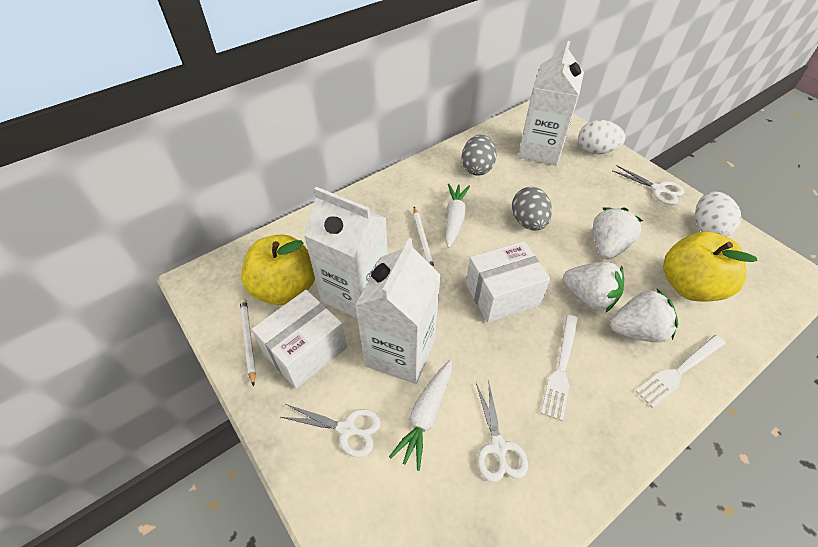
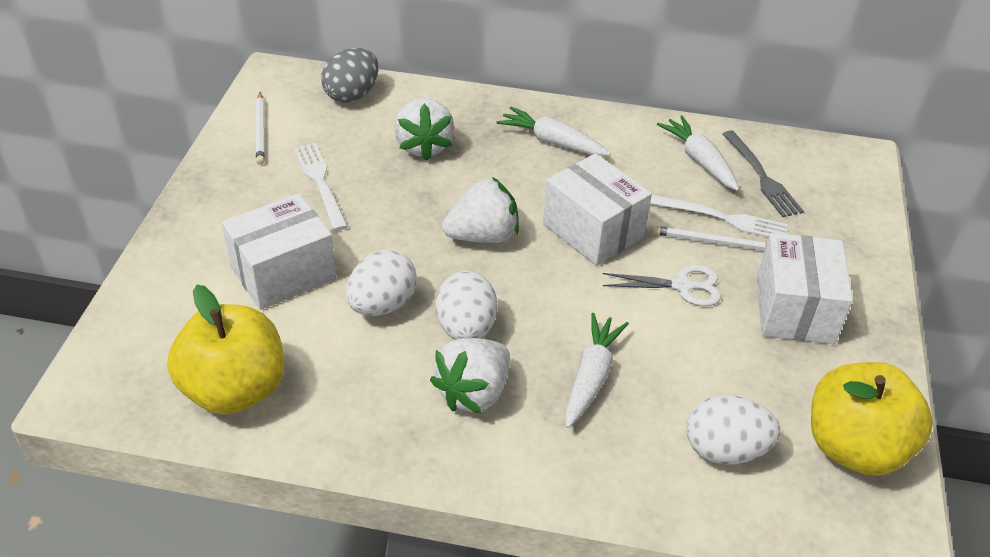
grey egg: [461,135,496,176] [512,187,552,230] = 2 -> [321,48,379,103] = 1
grey fork: none = 0 -> [723,131,804,217] = 1
white box: [252,290,347,389] [466,241,550,323] = 2 -> [222,193,336,310] [543,153,652,266] [757,233,853,344] = 3
white carrot: [389,360,452,471] [445,184,470,248] = 2 -> [496,107,611,156] [565,313,629,428] [657,115,739,191] = 3
white carton: [304,187,388,319] [355,238,441,384] [518,41,584,166] = 3 -> none = 0
white egg: [578,120,625,154] [695,191,741,237] = 2 -> [346,250,417,316] [436,271,497,340] [686,395,780,464] = 3
white scissors: [281,404,381,457] [476,380,528,482] [612,165,684,205] = 3 -> [602,265,721,306] = 1

